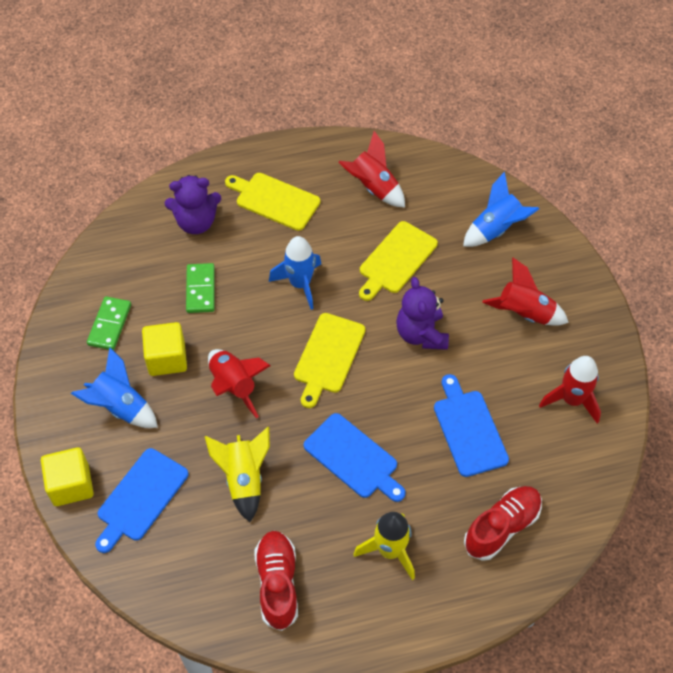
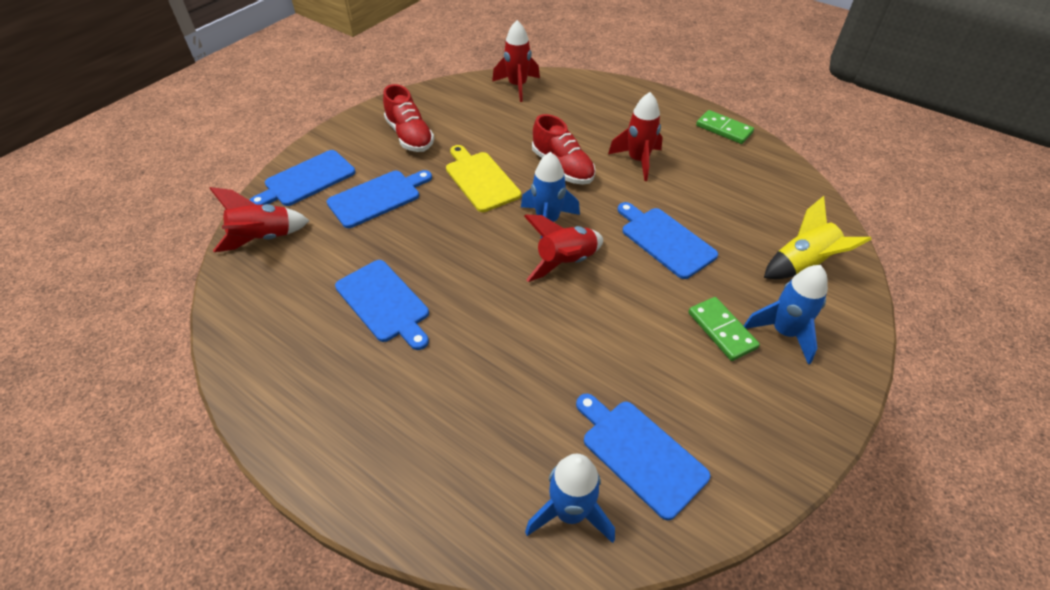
blue cutting board: [95,448,189,553] [304,413,406,502] [434,374,509,477] = 3 -> [250,150,356,206] [327,170,432,228] [335,260,429,350] [576,393,710,520] [617,202,718,279] = 5
purple teddy bear: [165,175,221,234] [396,277,449,350] = 2 -> none = 0
yellow cube: [41,447,93,506] [142,322,187,376] = 2 -> none = 0
yellow cutting board: [225,173,320,231] [294,313,365,408] [359,221,438,301] = 3 -> [446,145,521,212] = 1
yellow rocket: [205,427,270,522] [353,512,415,580] = 2 -> [764,196,872,279] = 1

